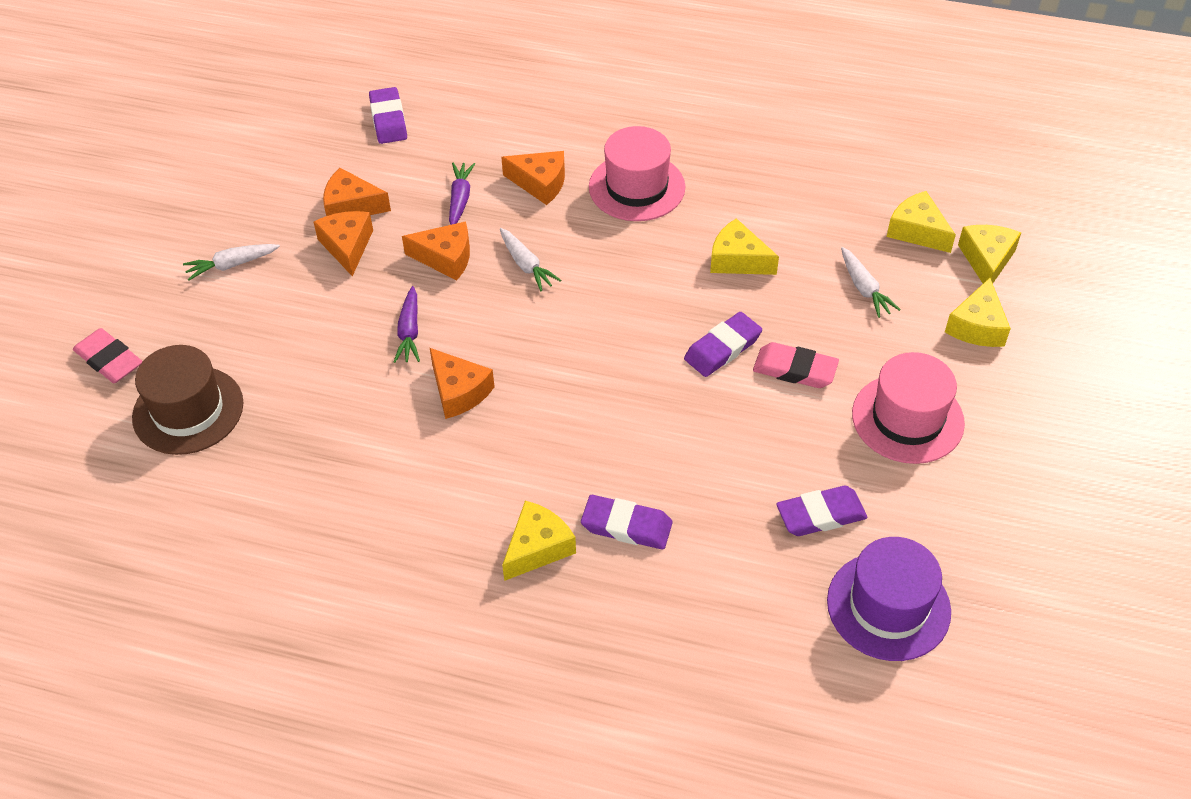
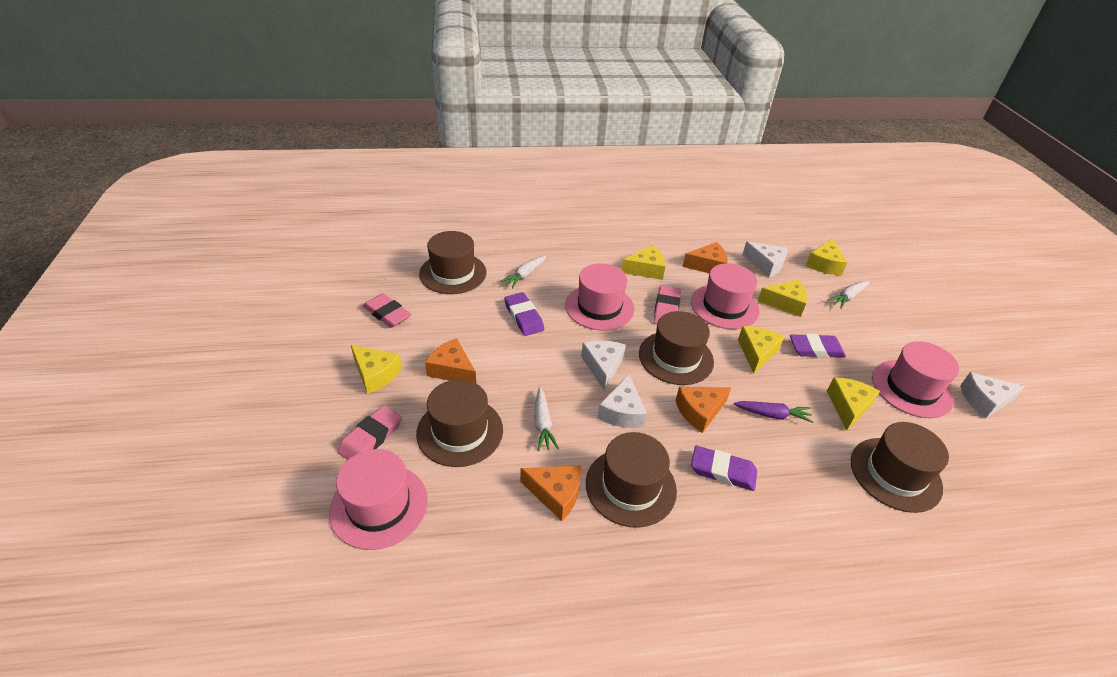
brown hat: [132,345,243,455] = 1 -> [416,379,503,467] [419,231,487,294] [586,432,677,528] [639,311,714,385] [851,422,949,513] = 5
orange cheese: [314,211,373,276] [323,168,391,216] [402,221,470,280] [430,348,495,419] [501,151,565,205] = 5 -> [425,338,476,383] [520,465,581,521] [675,387,731,433] [682,242,728,273] = 4
pink eraser: [73,328,143,383] [753,342,839,388] = 2 -> [337,405,402,460] [363,293,412,328] [653,286,681,324] = 3
pink hat: [589,126,685,221] [852,352,965,464] = 2 -> [329,449,428,550] [565,263,634,330] [691,263,760,329] [872,341,959,418] = 4
purple carrot: [394,286,420,363] [449,162,475,225] = 2 -> [734,401,813,423] = 1
purple eraser: [369,87,407,144] [581,495,673,549] [684,312,762,377] [776,486,867,536] = 4 -> [504,292,544,336] [691,446,757,491] [790,334,846,358] = 3
purple hat: [827,537,951,661] = 1 -> none = 0
white cheese: none = 0 -> [581,340,626,391] [597,374,647,428] [742,242,788,277] [960,372,1025,419] = 4
yellow cheese: [502,501,576,581] [710,218,779,275] [887,191,956,253] [945,278,1011,347] [958,225,1021,283] = 5 -> [351,345,402,394] [621,245,666,280] [738,326,784,374] [758,279,808,317] [806,239,848,276] [827,377,880,431] = 6

